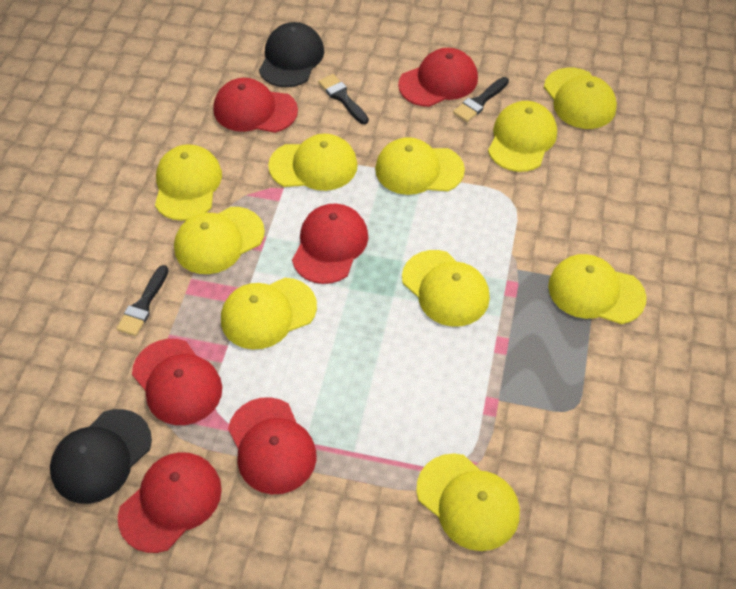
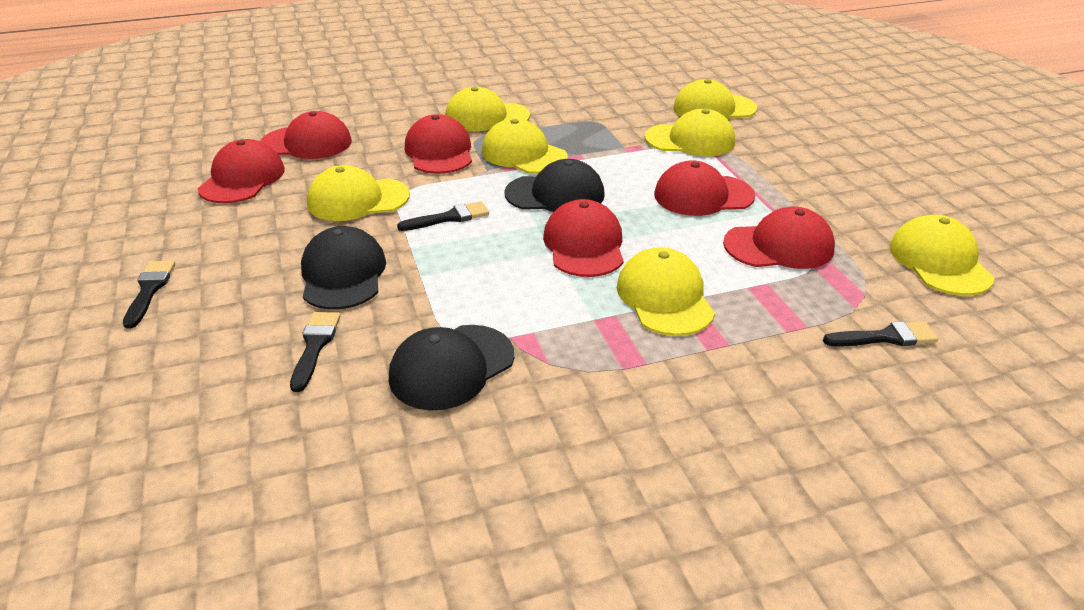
black brush: [116,265,169,336] [318,74,369,124] [453,77,509,122] = 3 -> [123,261,175,329] [290,312,340,392] [397,201,489,231] [823,321,938,347] = 4
black cap: [50,409,152,504] [259,22,324,87] = 2 -> [301,226,386,310] [389,325,514,410] [504,159,605,212] = 3
yellow cap: [155,144,222,221] [174,207,265,274] [221,278,317,350] [268,134,358,191] [375,137,465,195] [402,250,490,327] [416,453,520,551] [488,101,557,172] [544,68,617,129] [548,254,647,324] = 10 -> [307,165,410,221] [445,87,530,131] [482,118,568,174] [617,247,715,336] [645,109,735,156] [673,79,757,119] [889,215,994,296] = 7

